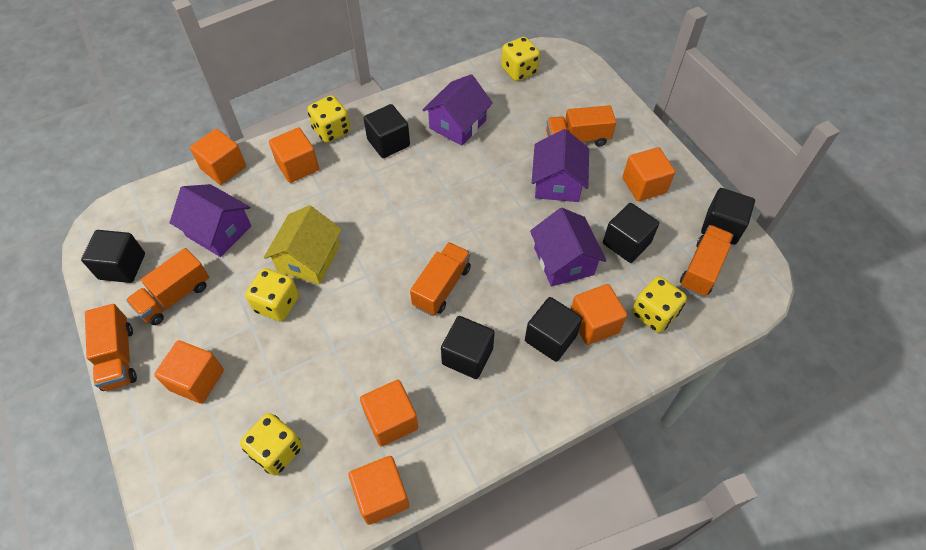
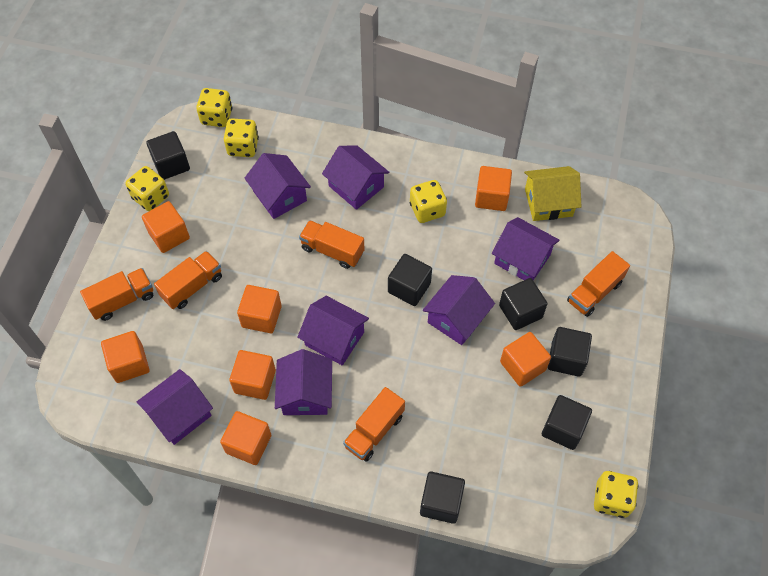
purple house: [170,184,251,257] [423,74,493,146] [530,208,606,286] [532,129,589,202] = 4 -> [137,369,213,445] [245,153,311,219] [275,349,332,415] [297,296,369,365] [322,146,389,210] [423,275,495,345] [492,217,560,280] = 7

